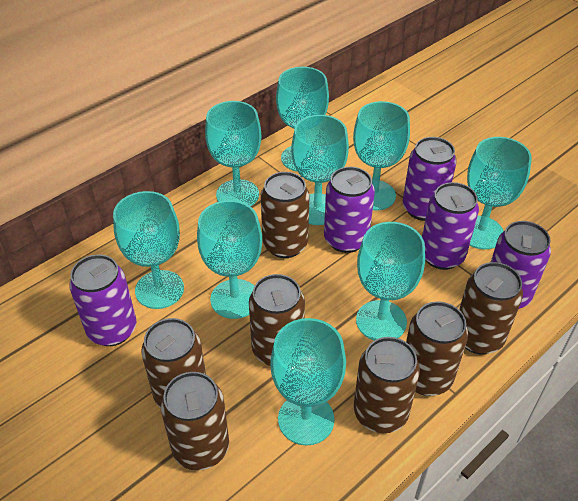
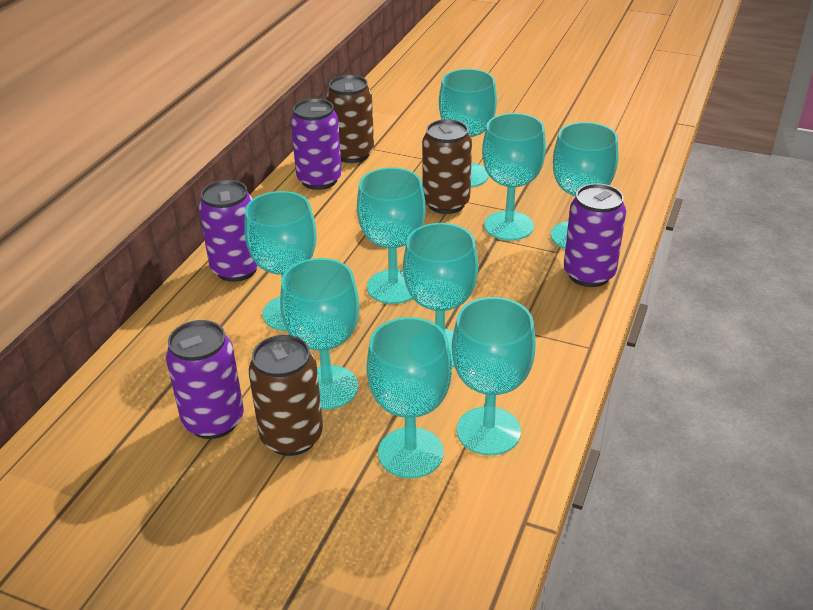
brown can: [141,318,206,408] [161,372,229,470] [249,274,305,366] [261,172,310,258] [354,337,420,433] [406,301,468,396] [459,262,523,354] = 7 -> [249,335,323,456] [326,75,374,163] [422,119,472,214] = 3
purple can: [69,255,136,346] [324,167,375,253] [403,137,457,221] [422,182,479,270] [491,221,551,309] = 5 -> [166,320,244,439] [199,180,259,282] [291,98,342,190] [564,183,626,287] = 4

